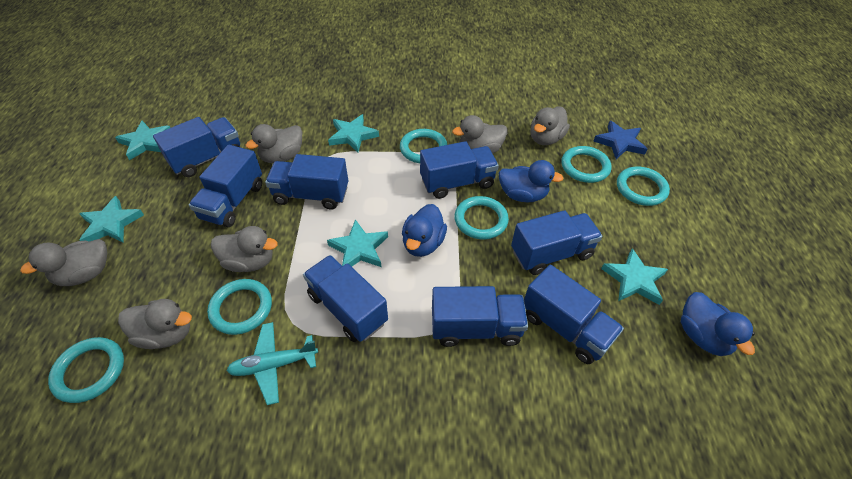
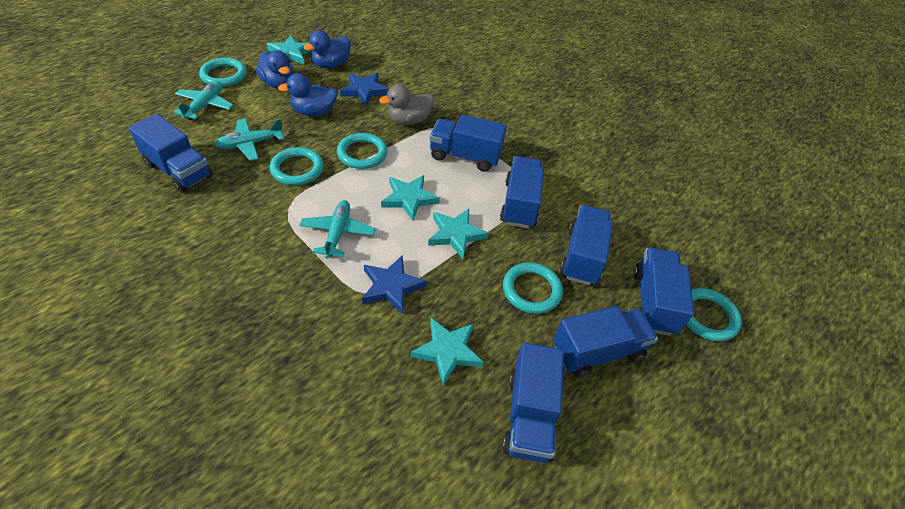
blue star: [593,121,647,159] = 1 -> [340,73,389,106] [362,255,427,314] = 2
blue truck: [153,117,240,177] [189,145,262,227] [265,154,348,210] [303,255,388,342] [420,141,499,199] [432,286,528,347] [511,210,603,275] [524,265,624,364] = 8 -> [128,114,213,192] [429,115,507,172] [500,156,544,228] [502,343,564,463] [553,306,658,377] [560,205,613,286] [633,248,694,336] = 7
grey duck: [20,239,107,286] [118,299,192,349] [211,226,278,272] [245,124,302,164] [452,115,507,154] [530,107,570,145] = 6 -> [379,84,434,125] = 1
turquoise plane: [226,322,318,405] = 1 -> [173,81,234,120] [214,118,284,161] [299,200,375,259] = 3
turquoise ring: [48,337,124,403] [207,279,272,335] [400,129,447,163] [454,196,509,239] [561,146,612,183] [617,167,670,206] = 6 -> [199,58,247,87] [270,147,324,185] [337,133,388,169] [503,262,563,314] [686,288,742,341] = 5
turquoise star: [79,196,144,242] [115,121,170,160] [327,219,388,267] [328,114,379,153] [601,248,668,305] = 5 -> [267,35,313,64] [381,175,440,221] [411,318,484,386] [428,209,489,259] = 4

